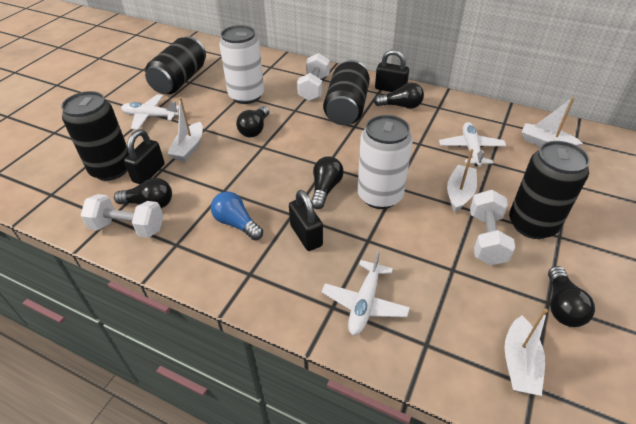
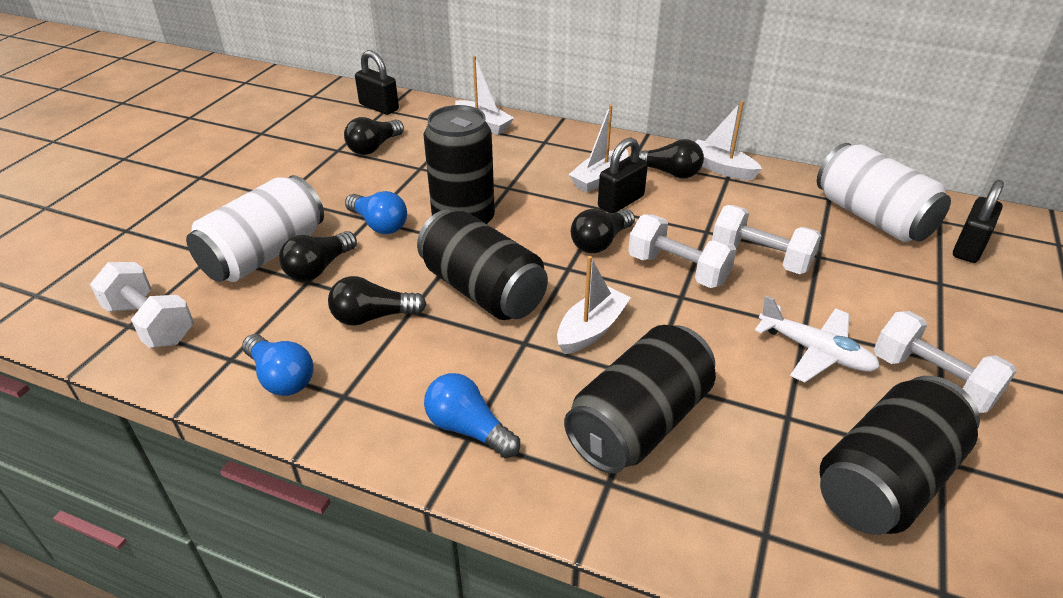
blue light bulb: [211,192,263,240] = 1 -> [242,334,314,396] [345,191,407,234] [424,373,520,458] = 3
white dumbbell: [81,194,163,238] [297,53,330,101] [470,190,515,265] = 3 -> [90,262,194,348] [628,214,737,288] [712,205,821,274] [874,311,1017,413] = 4
white plane: [121,95,179,130] [322,251,410,335] [439,122,506,167] = 3 -> [755,296,880,383] = 1

